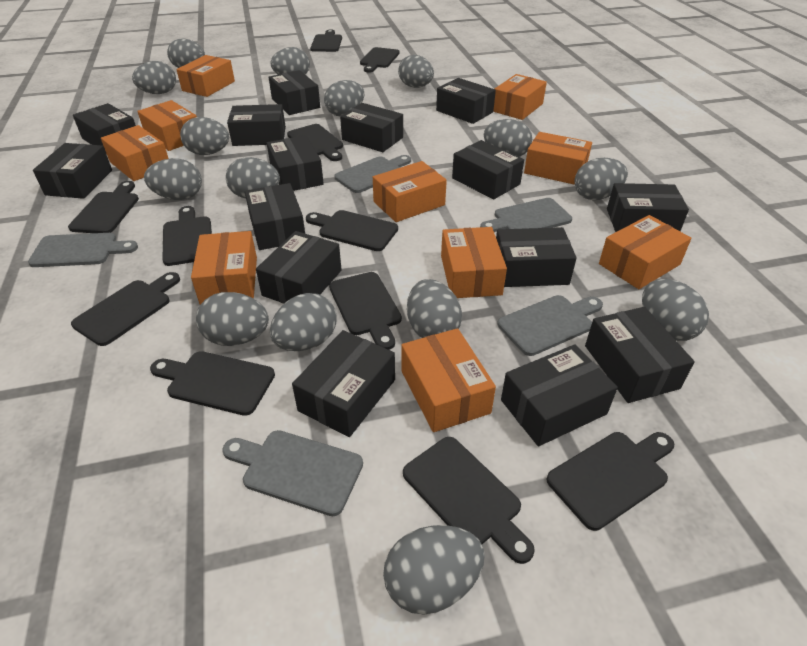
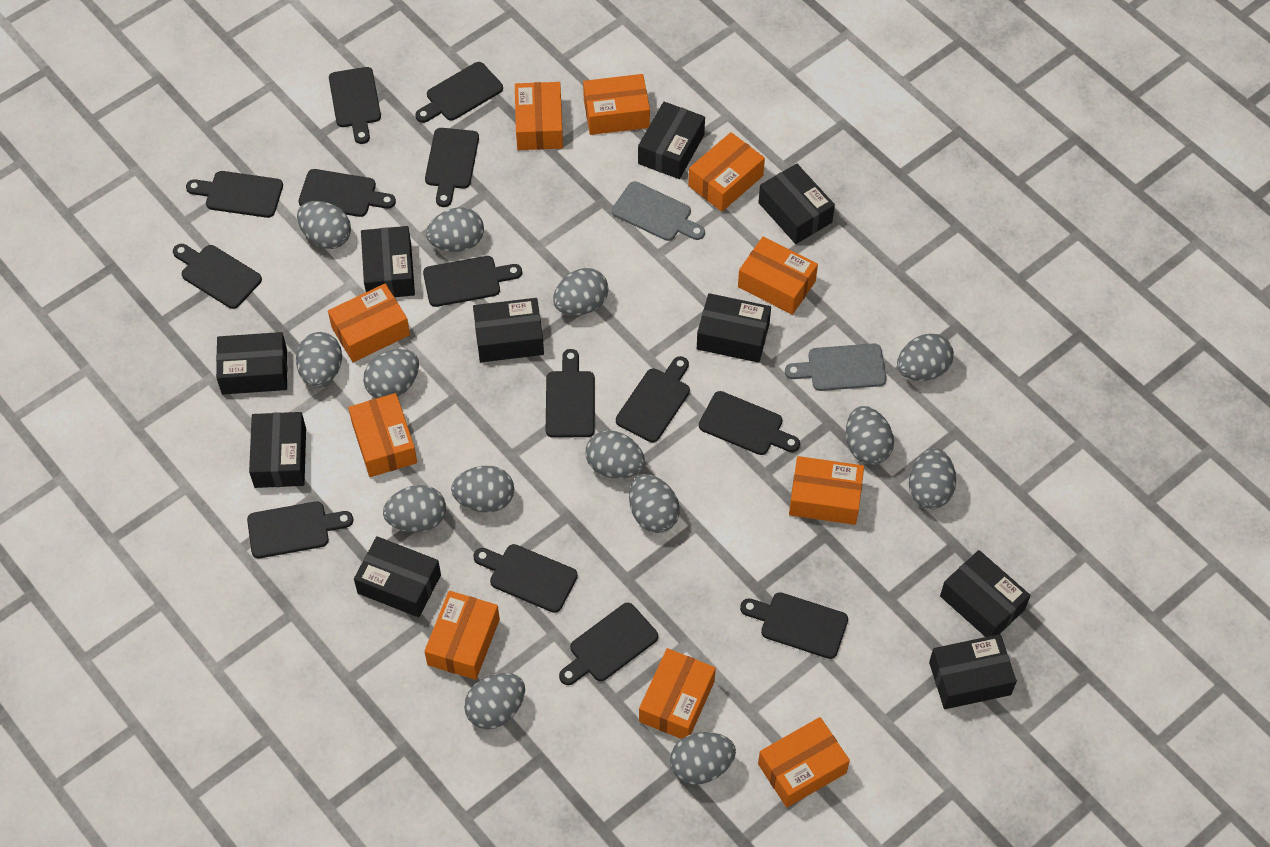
black box: [33,143,112,199] [73,103,136,152] [227,104,286,146] [245,183,305,250] [256,231,342,304] [267,135,324,191] [269,70,320,115] [292,330,395,437] [340,103,403,152] [436,78,496,124] [452,140,524,199] [496,227,577,287] [501,344,618,446] [585,307,695,403] [607,183,689,232] = 15 -> [216,332,287,394] [249,412,306,488] [354,536,441,617] [361,226,415,297] [473,298,544,362] [638,102,705,179] [697,293,771,363] [758,163,835,244] [929,634,1017,709] [940,550,1031,637] = 10
black cutting board: [68,181,139,233] [71,272,180,346] [150,351,275,416] [162,206,212,266] [287,124,343,161] [306,210,398,251] [310,30,342,52] [329,272,402,350] [360,47,400,73] [403,437,535,564] [547,432,674,531] = 11 -> [173,244,262,309] [186,171,283,218] [247,501,353,558] [299,169,396,217] [329,67,381,144] [415,62,503,123] [423,256,522,307] [425,128,479,207] [473,544,578,613] [546,349,595,438] [559,603,658,685] [616,356,690,442] [699,391,800,455] [740,592,848,659] = 14
grey cutting board: [28,233,138,267] [222,430,363,516] [334,155,411,193] [480,198,572,232] [498,295,603,356] = 5 -> [612,181,705,241] [785,343,886,391] = 2
grey egg: [132,61,176,94] [144,158,202,200] [167,39,205,68] [180,117,229,155] [196,292,269,346] [226,157,280,198] [270,47,310,75] [270,293,337,351] [324,80,364,116] [383,525,485,615] [398,55,434,88] [407,279,462,338] [484,119,532,157] [574,158,628,200] [642,279,709,341] = 15 -> [296,332,342,388] [297,201,351,249] [363,349,419,399] [383,485,446,533] [426,207,484,252] [451,466,514,512] [464,673,525,729] [553,268,609,316] [586,430,645,479] [629,474,680,533] [670,732,736,785] [846,406,894,465] [897,333,954,381] [909,448,956,509] = 14

